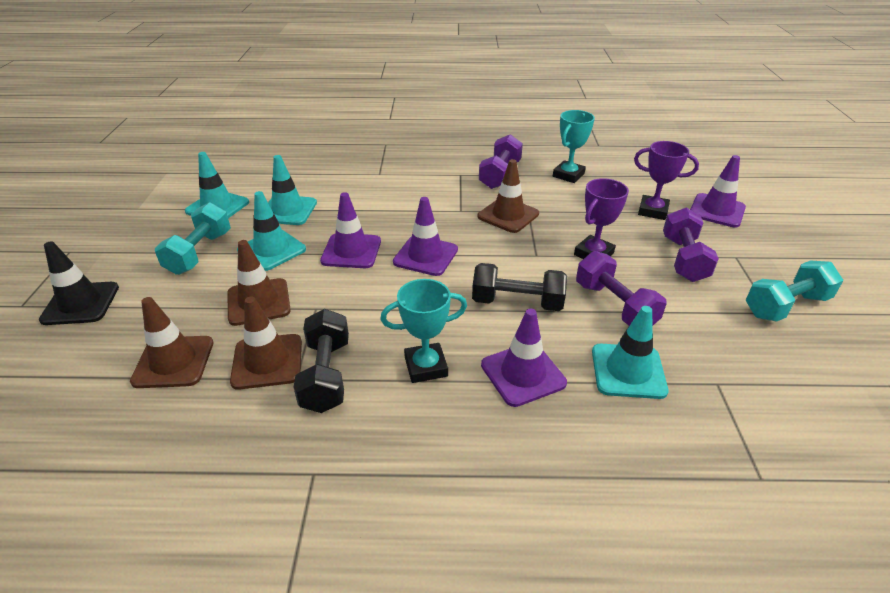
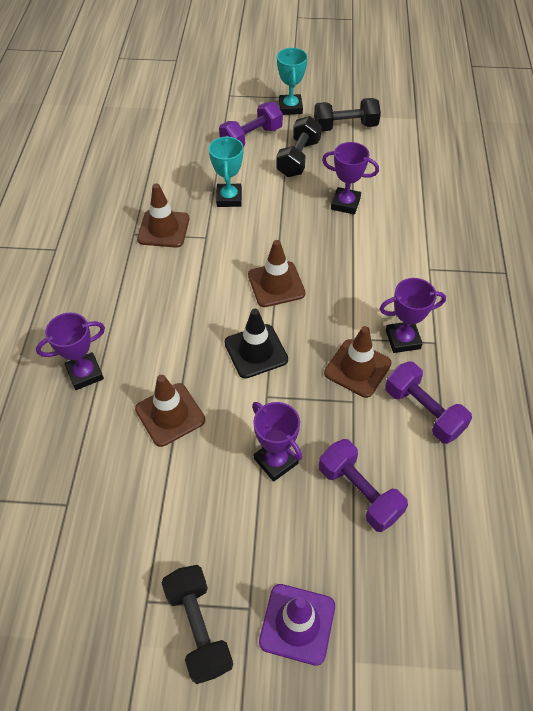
black dumbbell: [293,309,349,413] [472,263,567,311] = 2 -> [161,565,233,684] [276,116,322,177] [314,98,381,132] = 3
purple traffic cone: [320,192,381,268] [393,197,458,276] [481,309,567,407] [690,155,746,228] = 4 -> [259,584,335,666] = 1
purple trophy: [574,178,629,259] [634,141,699,220] = 2 -> [36,313,105,390] [252,402,302,482] [322,142,379,215] [380,278,446,353] = 4
turquoise dumbbell: [155,202,231,275] [746,261,844,322] = 2 -> none = 0
turquoise traffic cone: [185,152,249,218] [237,191,306,271] [268,155,317,225] [592,306,668,399] = 4 -> none = 0

